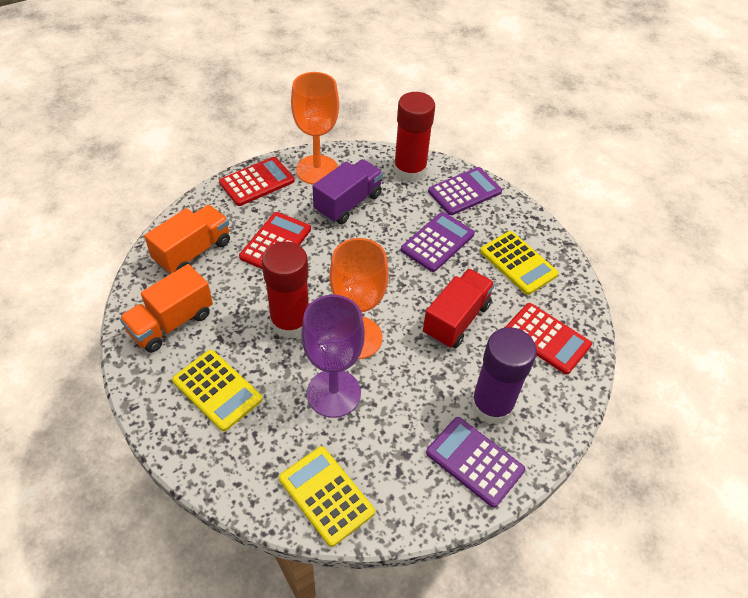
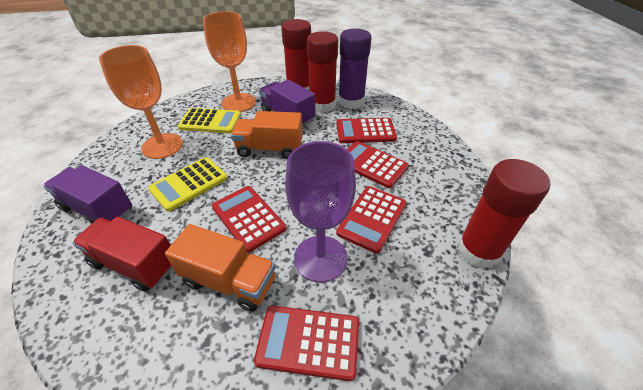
purple calculator: [401,212,475,272] [426,417,525,508] [428,167,502,215] = 3 -> none = 0
purple truck: [312,159,383,224] = 1 -> [43,165,132,224] [259,80,316,127] = 2
red calculator: [219,157,295,206] [239,212,311,269] [505,303,592,374] = 3 -> [212,186,286,253] [254,306,359,381] [336,118,397,143] [336,186,407,254] [347,141,409,188] = 5
red glue stick: [262,241,309,339] [393,92,435,182] = 2 -> [281,19,311,90] [307,31,338,113] [458,159,550,269] = 3
yellow calculator: [172,350,262,431] [279,446,375,547] [480,231,559,295] = 3 -> [148,157,228,212] [178,108,241,133] = 2

